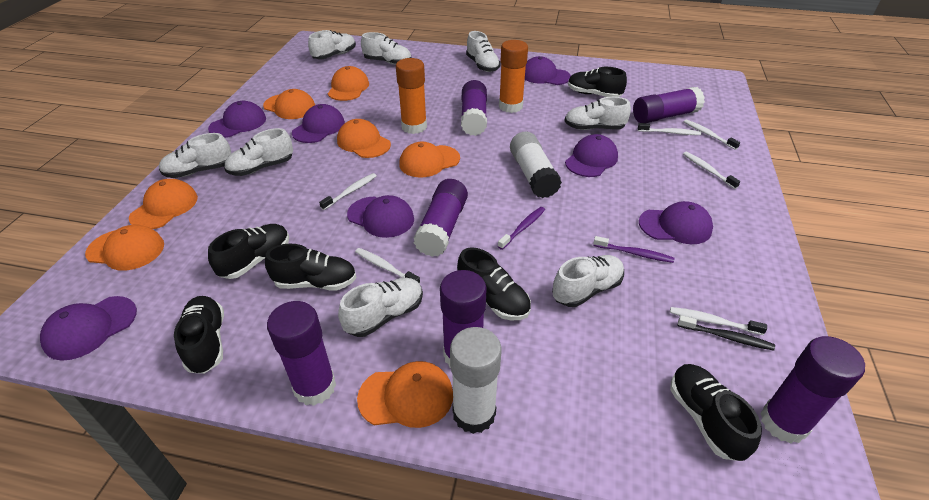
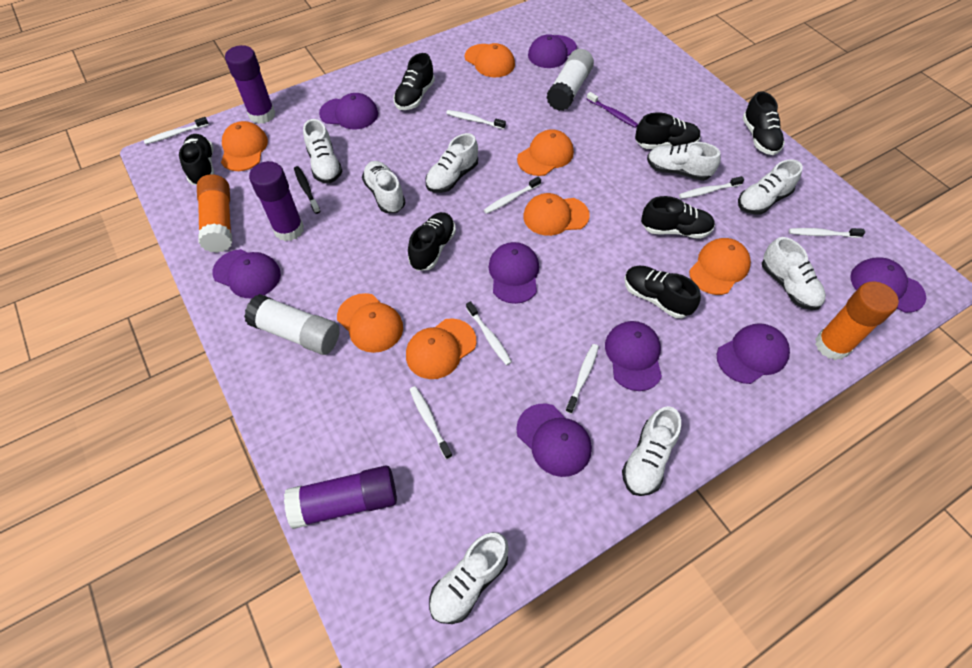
black shoe: [174,296,224,374] [208,224,289,279] [265,244,356,290] [457,247,531,320] [568,67,627,97] [670,364,762,461] = 6 -> [179,134,214,185] [394,53,435,110] [408,212,456,271] [624,266,701,318] [635,112,701,149] [641,196,715,239] [742,91,785,155] = 7
purple cap: [40,296,137,361] [208,101,266,138] [292,104,345,143] [347,195,414,238] [525,56,571,85] [565,134,618,177] [639,201,713,244] = 7 -> [212,249,281,298] [319,93,378,129] [488,242,539,304] [516,403,592,477] [528,34,577,68] [605,321,662,391] [717,323,790,384] [850,258,926,313] = 8
purple glue stick: [267,301,336,406] [414,179,468,257] [440,270,487,368] [461,80,487,136] [633,87,705,123] [760,336,865,444] = 6 -> [225,45,275,124] [249,161,304,241] [284,465,397,529] = 3
purple toothbrush: [498,207,545,250] [593,236,675,263] = 2 -> [587,92,638,128] = 1
white toothbrush: [319,173,377,210] [355,248,420,284] [638,123,701,135] [670,307,767,335] [683,152,740,189] [684,119,740,150] = 6 -> [144,117,209,144] [409,386,452,459] [446,110,506,129] [466,301,512,365] [484,177,541,214] [566,344,599,414] [679,176,744,199] [789,228,865,238] = 8

